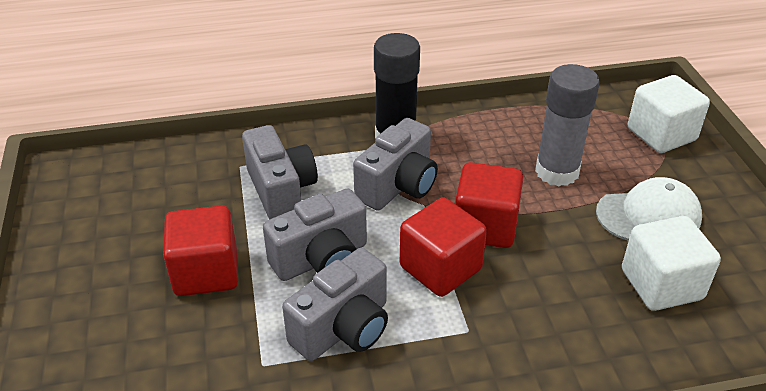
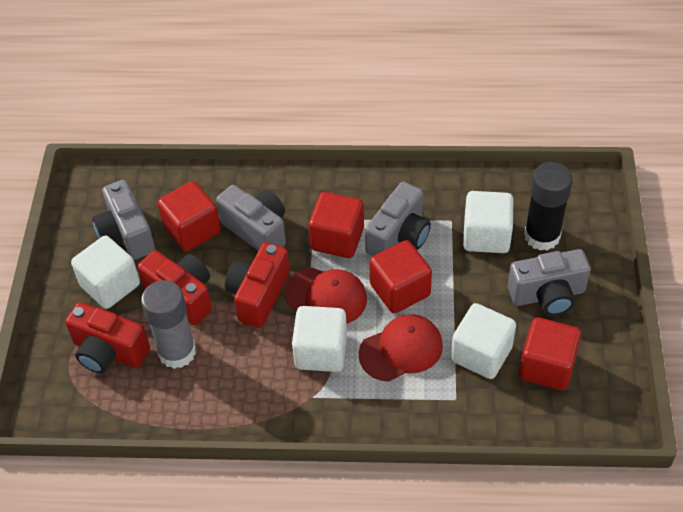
red camera: none = 0 -> [65,302,150,374] [137,250,212,325] [225,242,290,328] = 3
red cap: none = 0 -> [285,267,367,324] [359,314,443,382] = 2
red cube: [163,206,238,296] [400,197,487,297] [455,162,523,248] = 3 -> [157,181,221,252] [308,192,364,258] [369,240,432,313] [519,317,581,390] = 4
white cap: [596,177,702,241] = 1 -> none = 0
white cube: [622,216,721,311] [628,75,710,153] = 2 -> [71,236,140,309] [292,306,347,372] [451,303,516,379] [463,191,513,253] = 4

